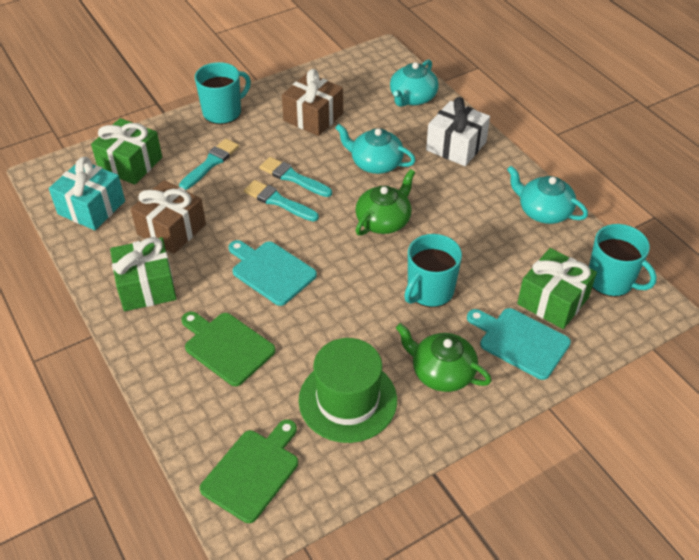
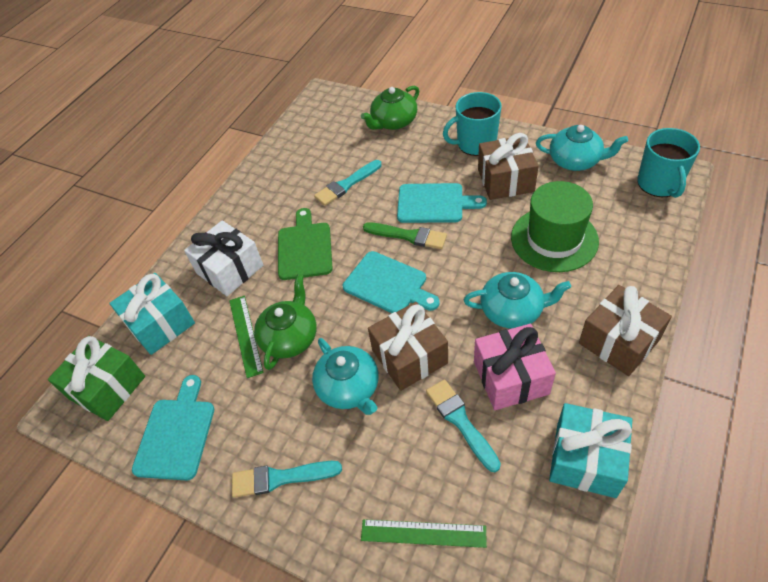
brown gift: [131,180,206,254] [282,69,343,136] = 2 -> [368,302,448,391] [478,133,539,200] [579,285,672,376] = 3
green brush: none = 0 -> [363,222,447,249] = 1
green cutting board: [181,312,276,386] [200,419,298,523] = 2 -> [278,208,333,280] = 1
green gift: [91,118,162,185] [110,237,177,311] [517,248,597,329] = 3 -> [48,336,145,421] = 1
green ruler: none = 0 -> [229,296,264,378] [361,519,487,548] = 2
pink gift: none = 0 -> [474,324,556,410] = 1
turquoise cutting board: [228,240,317,306] [467,308,571,380] = 2 -> [132,375,214,481] [343,251,440,313] [397,183,487,223] = 3
turquoise gift: [49,157,125,230] = 1 -> [109,273,195,355] [549,403,632,498] = 2
turquoise mug: [195,62,251,124] [404,234,462,307] [589,224,657,297] = 3 -> [443,92,502,156] [637,128,700,198] = 2

